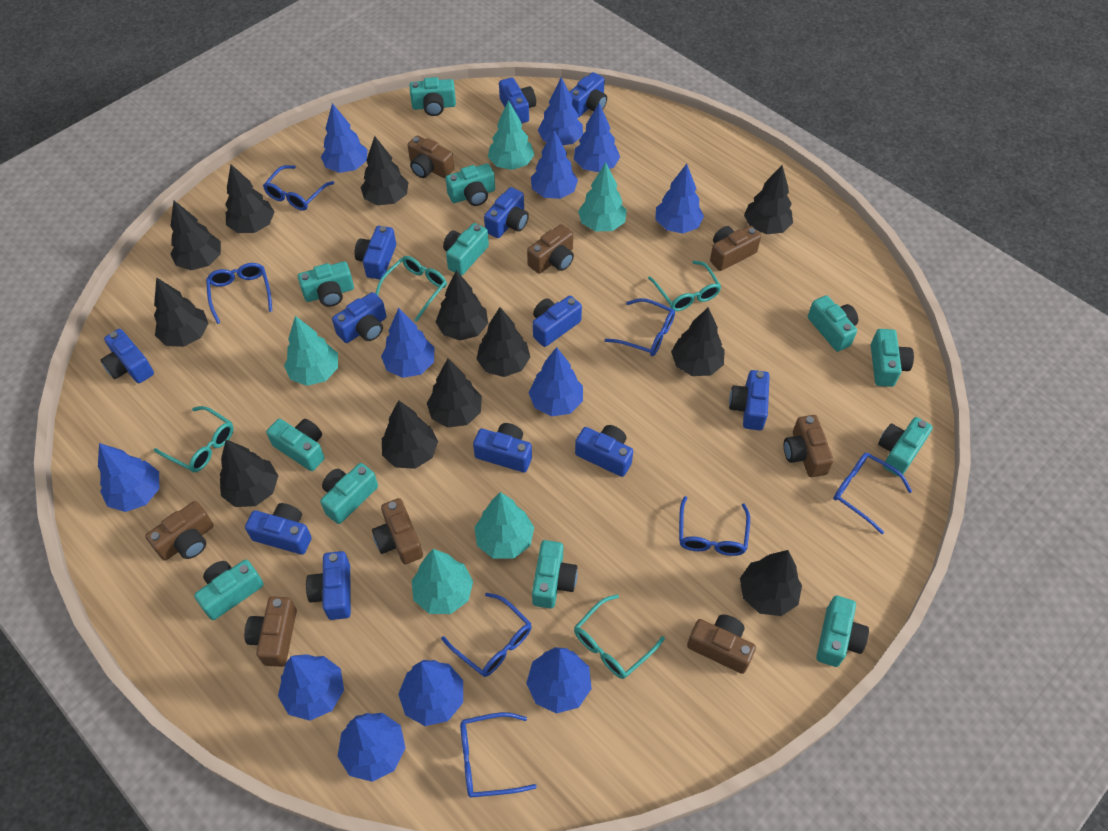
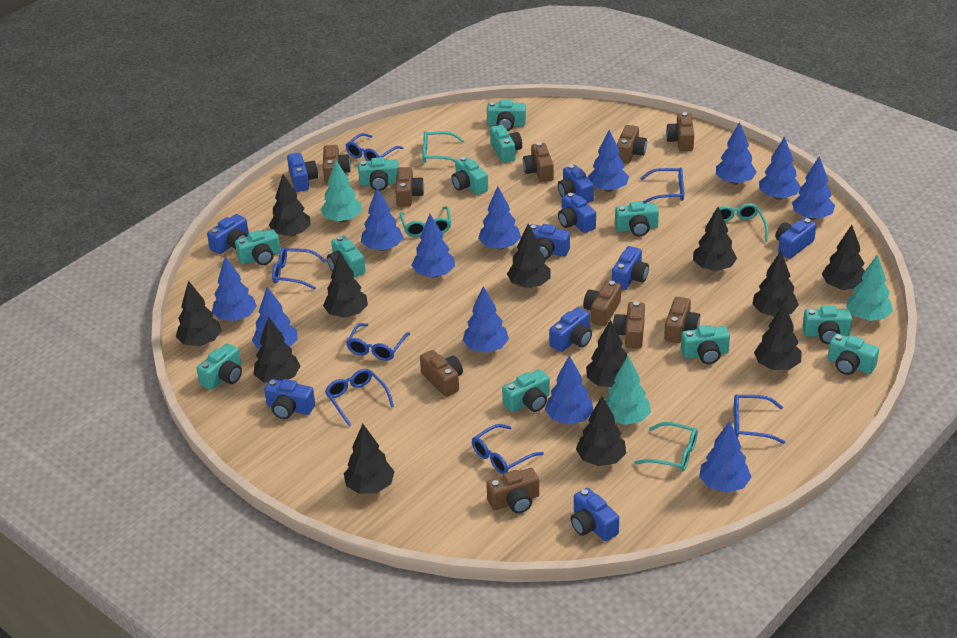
blue camera: [101,329,154,383] [245,503,312,555] [306,551,351,620] [332,292,387,343] [355,226,396,279] [473,423,532,472] [484,187,529,238] [499,77,536,124] [533,296,582,347] [569,72,607,118] [575,425,633,477] [729,370,770,430] = 12 -> [207,214,249,254] [264,379,315,419] [287,153,318,192] [530,224,570,259] [549,307,592,352] [558,165,594,203] [558,193,596,233] [571,488,619,541] [612,246,649,290] [776,218,816,259] = 10
brown camera: [145,501,214,561] [244,596,297,667] [372,498,423,564] [407,135,454,178] [527,224,574,274] [687,614,756,674] [710,226,761,271] [784,415,834,477] = 8 -> [323,145,351,183] [395,167,424,207] [420,350,463,397] [486,468,539,513] [523,142,554,182] [583,281,621,326] [613,301,645,349] [617,125,647,163] [664,297,700,343] [666,112,694,151] = 10
turquoise tree: [284,316,338,386] [412,549,473,614] [474,492,534,559] [488,100,534,170] [578,162,627,231] = 5 -> [321,160,362,222] [605,356,651,425] [846,254,893,321] = 3

